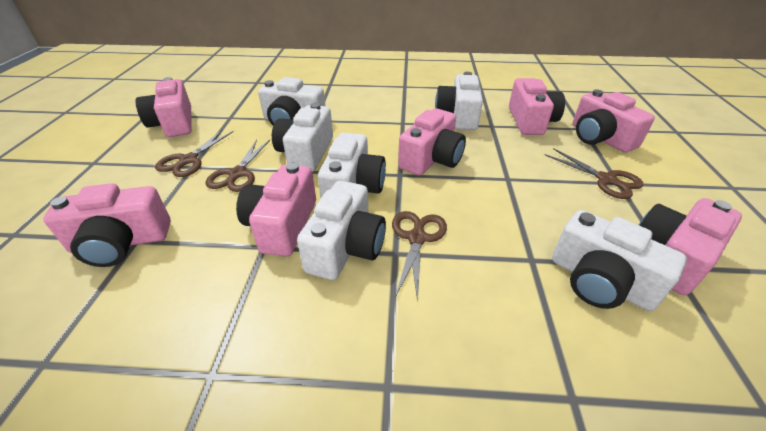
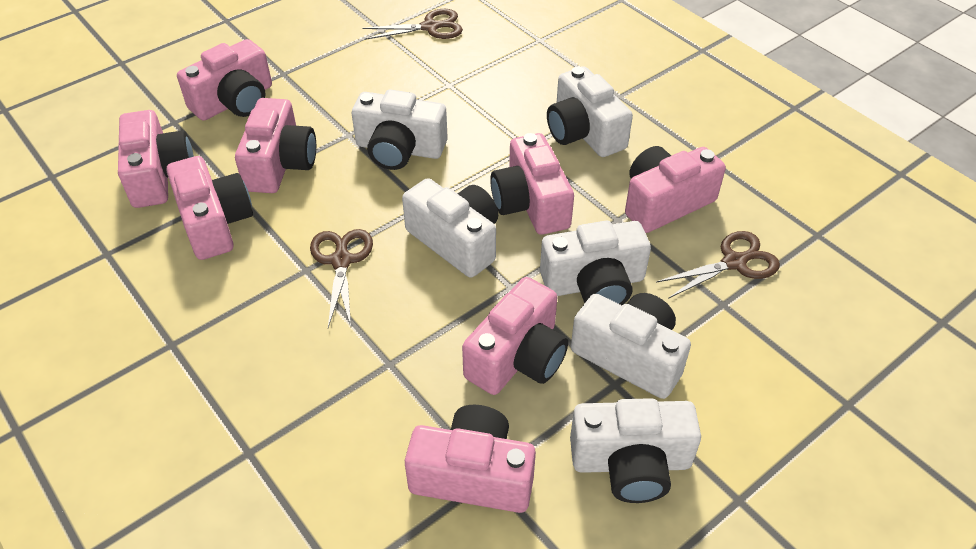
brown scissors: [155,129,234,177] [205,140,270,192] [392,211,447,302] [545,148,643,199] = 4 -> [310,229,373,328] [363,9,463,40] [656,231,780,299] = 3
pink camera: [43,183,171,267] [135,77,191,137] [236,163,316,256] [398,108,466,175] [509,78,565,135] [572,89,655,153] [639,198,742,295] = 7 -> [118,110,194,208] [167,156,253,260] [177,39,272,121] [235,98,316,193] [405,405,536,513] [462,277,568,395] [490,133,574,235] [625,146,726,233] = 8

